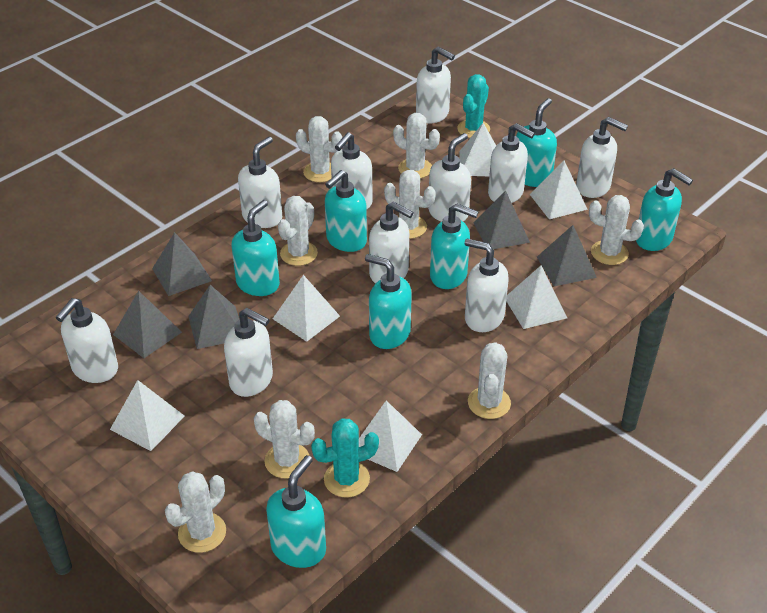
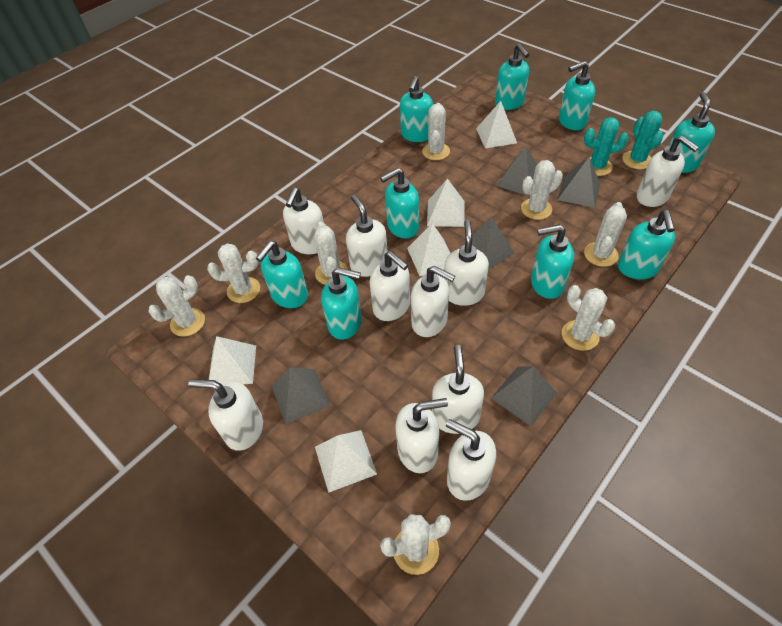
turquoise soap dispenser: [231,200,280,296] [266,455,326,568] [325,170,367,252] [365,254,412,349] [430,203,478,289] [516,98,557,187] [636,168,693,251] = 7 -> [256,241,308,308] [321,267,362,340] [380,168,419,239] [400,76,433,142] [495,43,530,110] [531,224,574,299] [559,61,595,130] [618,210,675,280] [669,92,715,173] = 9
white pyramid: [110,380,185,451] [273,275,340,342] [359,400,422,472] [460,123,496,176] [506,265,567,329] [530,161,588,219] = 6 -> [209,336,256,385] [315,430,377,493] [407,223,450,276] [427,178,465,227] [476,101,517,148] = 5

